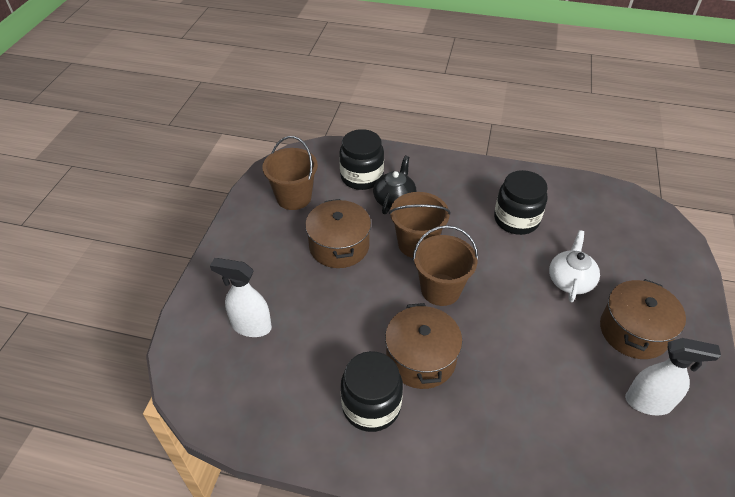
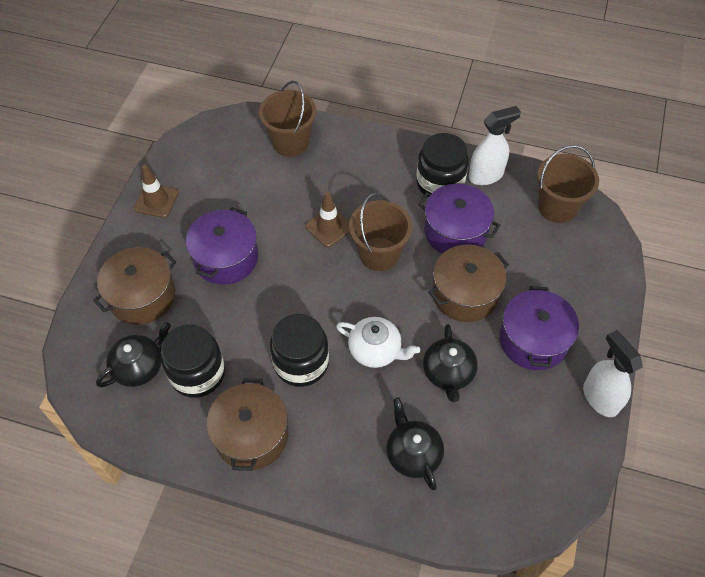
black teapot: [373,156,416,214] = 1 -> [96,322,171,387] [386,397,444,490] [423,324,478,402] = 3
brown traffic cone: none = 0 -> [134,165,179,218] [305,192,350,247] = 2
purple pot: none = 0 -> [186,207,258,285] [418,184,500,254] [499,286,579,370] = 3

